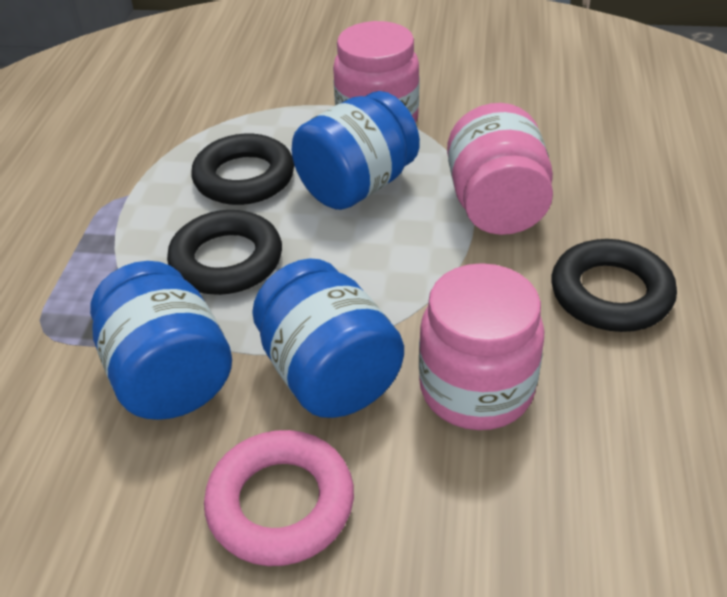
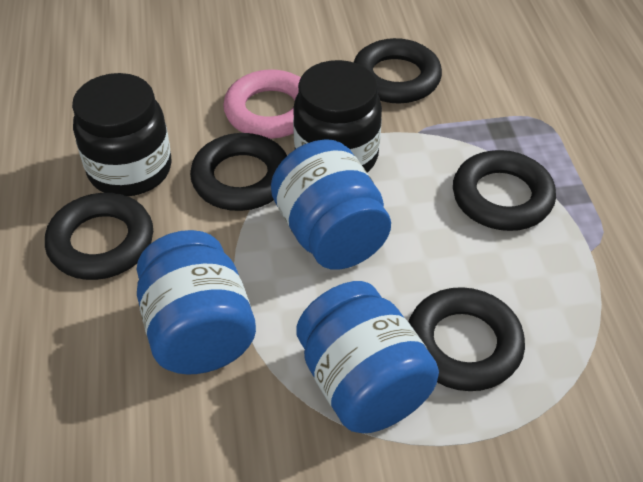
black jar: none = 0 -> [72,73,172,196] [293,60,382,172] = 2
black ring: [167,210,282,295] [191,133,294,205] [552,239,677,332] = 3 -> [45,193,153,280] [190,133,287,211] [354,38,442,104] [408,287,525,391] [453,150,556,231] = 5
pink jar: [333,21,420,123] [419,263,544,430] [447,103,553,235] = 3 -> none = 0

